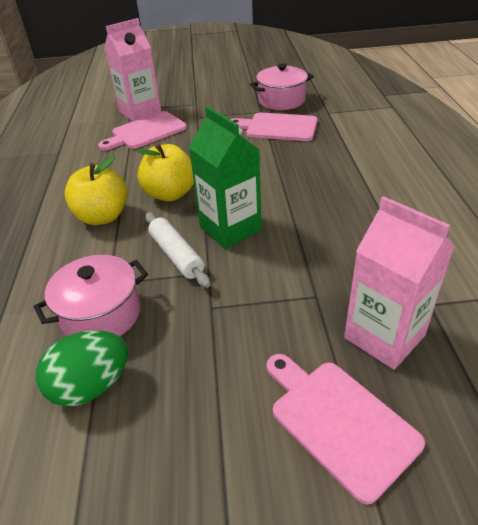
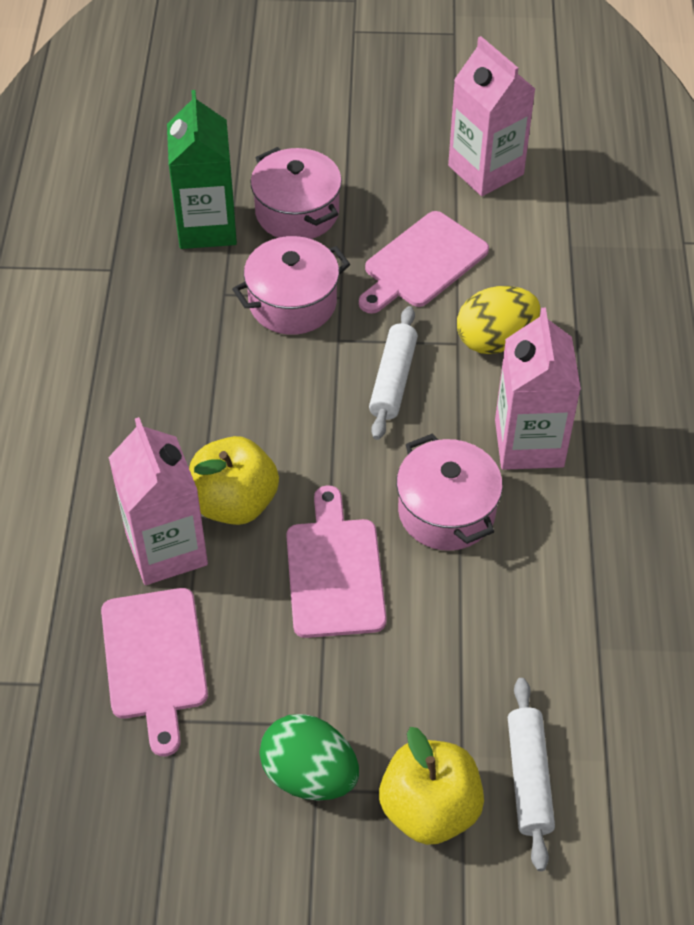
pink carton: [104,18,161,122] [344,196,455,370] = 2 -> [108,417,208,585] [448,36,535,196] [495,308,581,470] = 3
pink pot: [34,255,148,337] [250,64,314,110] = 2 -> [232,236,350,335] [250,147,342,239] [396,433,503,551] = 3
white rolling pin: [145,212,211,288] = 1 -> [369,306,418,440] [508,678,555,871] = 2
yellow egg: none = 0 -> [457,286,540,354] = 1

